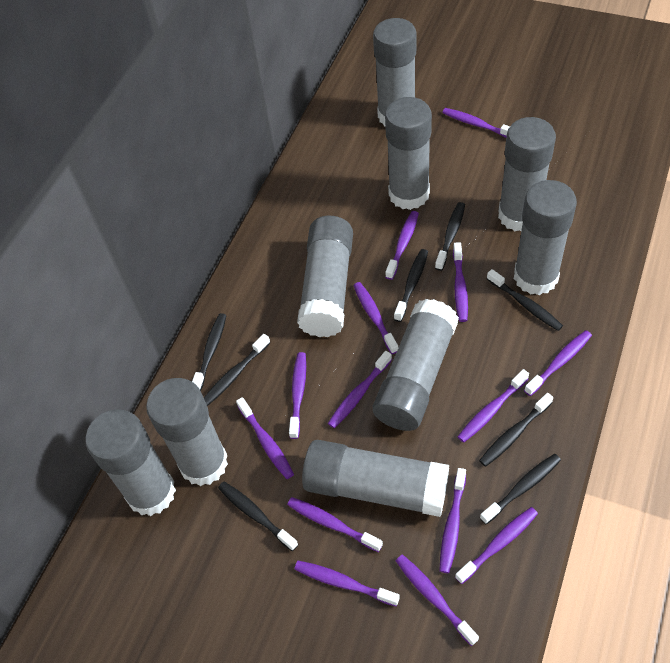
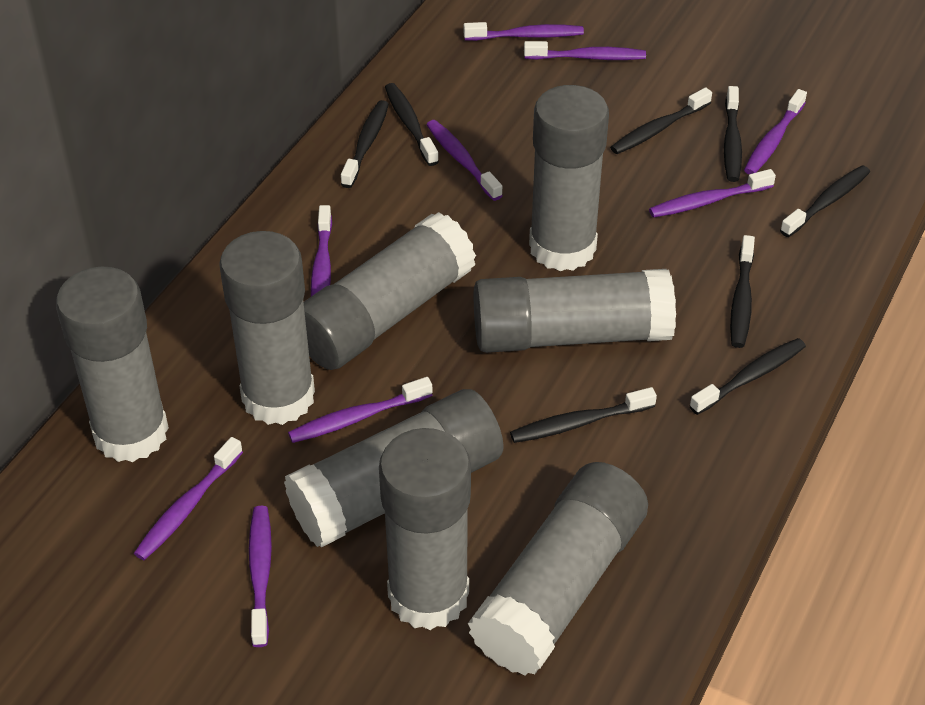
grey glue stick: [85,409,176,516] [146,378,228,486] [297,216,353,337] [302,440,449,517] [373,18,416,126] [373,299,459,431] [385,97,432,210] [498,117,556,231] [514,180,577,295] = 9 -> [56,266,169,462] [219,231,315,425] [284,389,503,548] [304,212,476,370] [379,428,471,630] [468,462,648,675] [474,269,676,353] [529,85,609,271] = 8
purple toothbrush: [236,397,294,479] [287,497,383,552] [289,352,306,439] [294,561,400,606] [328,351,392,428] [353,282,398,354] [385,211,419,280] [396,555,479,646] [439,468,466,573] [442,108,510,138] [453,242,468,322] [455,507,538,584] [458,369,529,442] [524,330,592,396] = 14 -> [134,437,243,560] [249,506,272,647] [288,377,432,443] [311,205,332,296] [426,120,503,201] [463,22,584,41] [524,41,646,60] [649,169,776,218] [744,89,807,174] = 9

